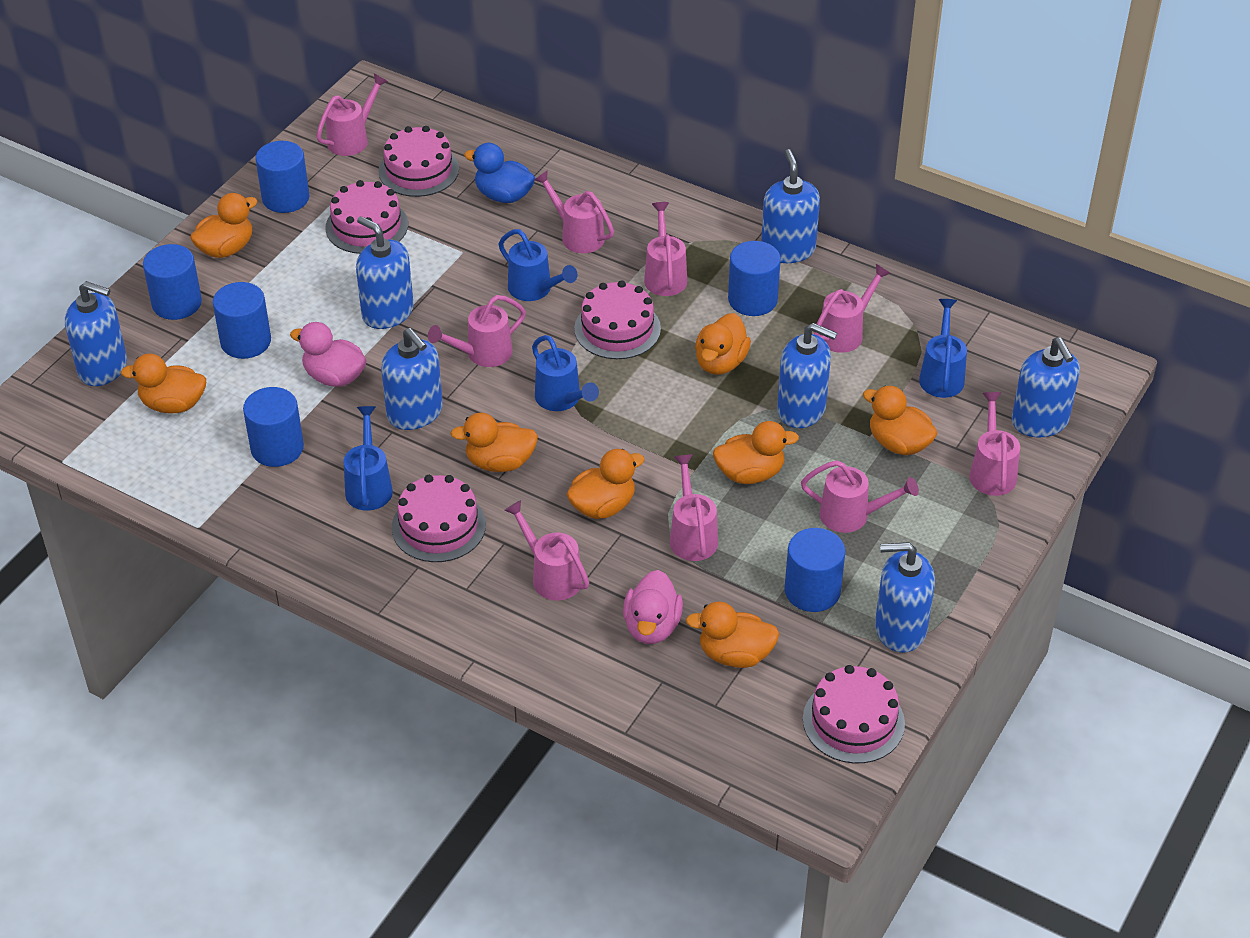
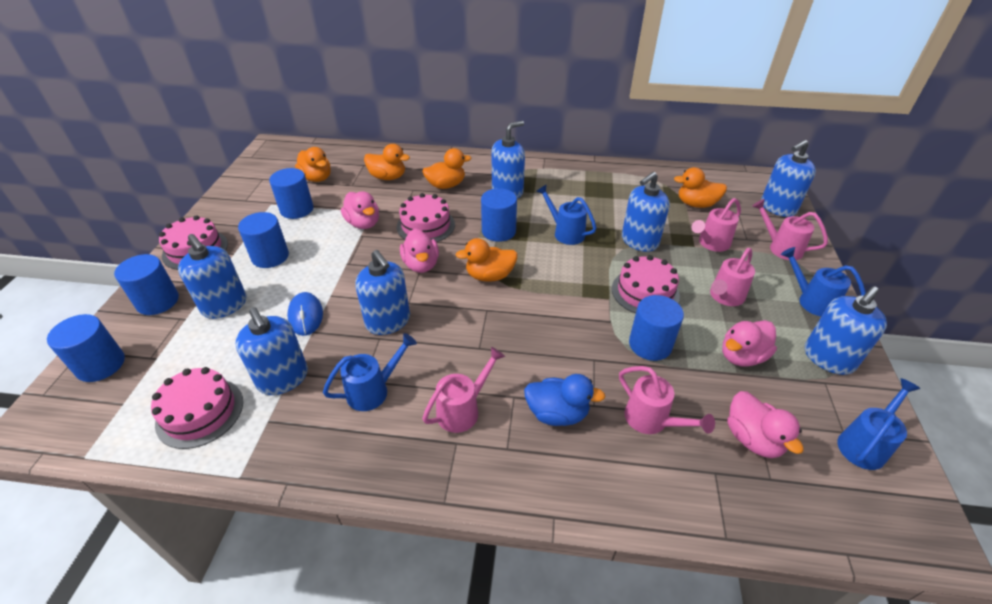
blue mouse: none = 0 -> [287,292,323,336] = 1
orange duck: [121,354,206,414] [190,193,258,258] [450,413,538,472] [566,449,645,519] [686,602,780,668] [695,313,751,375] [713,421,799,484] [863,386,937,455] = 8 -> [295,147,331,182] [364,144,410,180] [422,148,472,189] [456,238,518,282] [674,167,727,208] = 5
pink cake: [325,180,408,254] [379,126,459,197] [392,475,486,562] [574,280,661,359] [803,665,905,764] = 5 -> [151,367,243,449] [159,215,228,270] [397,193,455,242] [612,255,680,313] = 4
pink duck: [290,322,367,387] [623,570,683,644] = 2 -> [341,191,379,229] [400,228,439,273] [722,320,777,367] [728,391,804,458] = 4
pink watering can: [316,74,388,156] [428,295,526,367] [504,500,589,601] [534,171,614,253] [644,202,687,296] [670,454,718,561] [801,460,919,533] [814,264,891,353] [969,392,1020,496] = 9 -> [422,347,505,433] [619,366,715,434] [691,198,741,252] [710,248,755,306] [752,199,828,260] = 5

